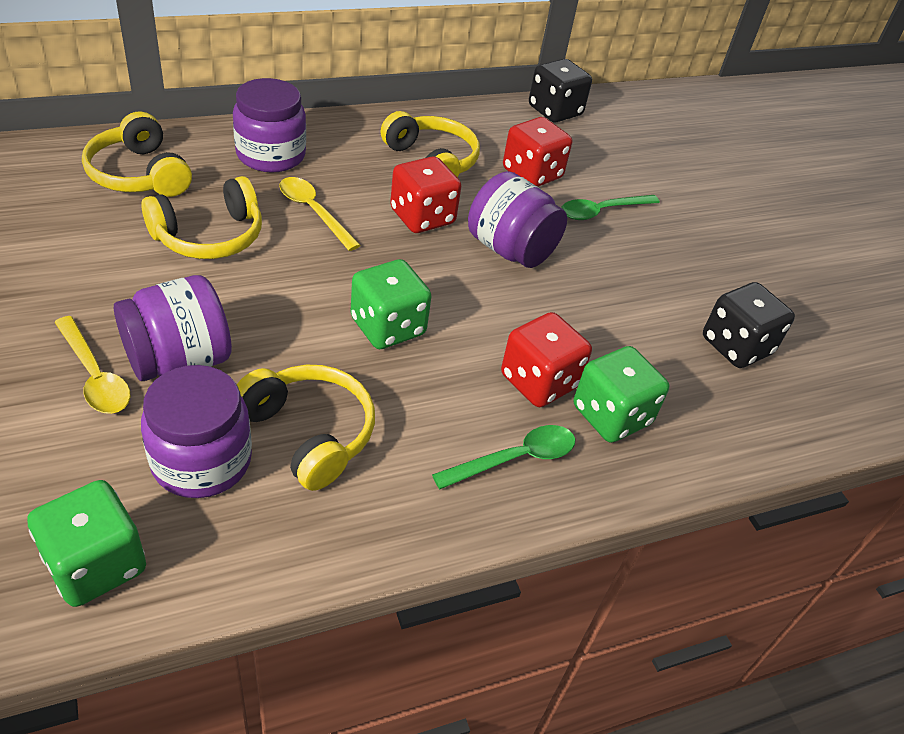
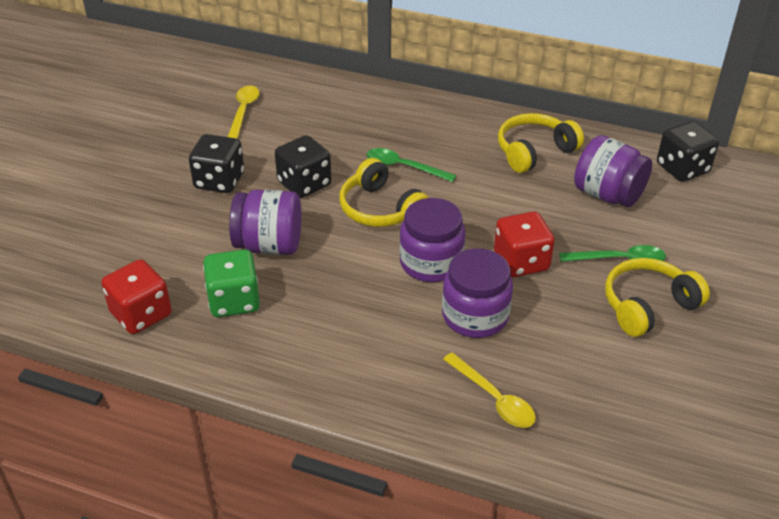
black dice: [529,59,592,123] [703,282,795,368] = 2 -> [189,134,244,193] [275,135,331,198] [657,121,719,182] = 3
green dice: [27,480,146,607] [351,259,432,349] [574,346,669,443] = 3 -> [203,249,260,317] = 1
red dice: [390,156,461,233] [501,312,592,407] [503,117,572,187] = 3 -> [101,259,172,334] [494,212,555,277] = 2
yellow headphones: [82,111,192,197] [141,176,262,259] [237,365,375,491] [381,111,480,178] = 4 -> [340,158,429,227] [498,113,584,173] [605,258,710,337] = 3

